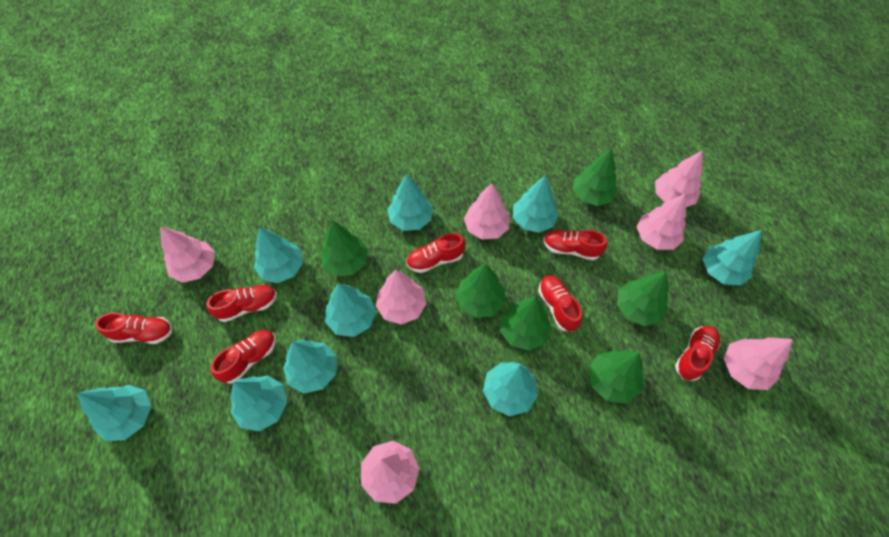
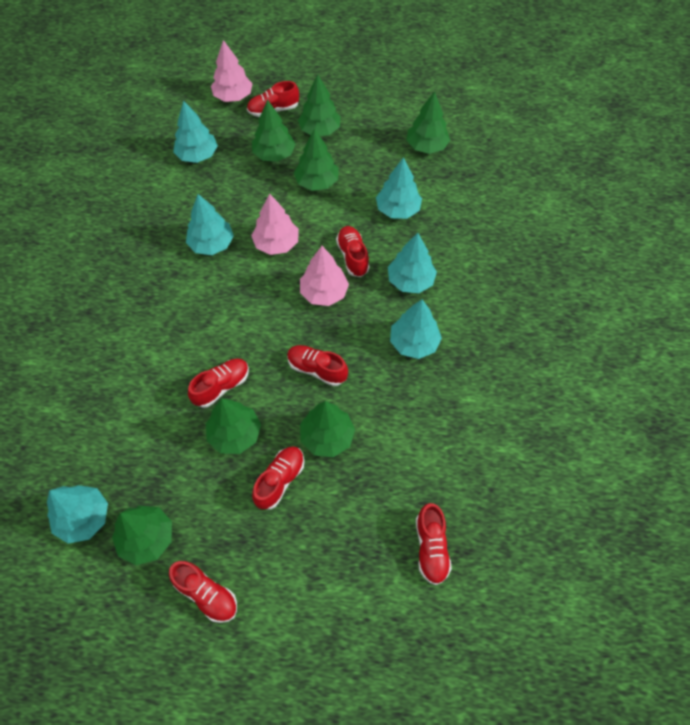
green tree: [320,220,368,277] [455,263,505,318] [500,297,552,351] [573,149,618,206] [588,350,643,404] [617,272,669,326] = 6 -> [112,506,172,565] [206,398,261,454] [252,100,296,162] [294,129,339,191] [298,75,341,136] [300,401,355,457] [406,91,450,154] = 7
pink tree: [160,226,215,283] [361,441,420,504] [376,270,427,325] [464,183,510,240] [637,194,686,250] [655,151,703,207] [724,337,793,390] = 7 -> [211,40,253,102] [251,193,299,255] [300,246,349,306] = 3
turquoise tree: [77,385,152,441] [230,376,288,431] [254,227,303,283] [283,340,337,394] [325,283,376,337] [387,174,433,231] [483,362,538,416] [513,176,559,233] [703,230,762,285] = 9 -> [47,485,108,544] [173,100,218,163] [186,194,234,255] [376,157,422,219] [388,233,437,293] [390,299,442,359] = 6

